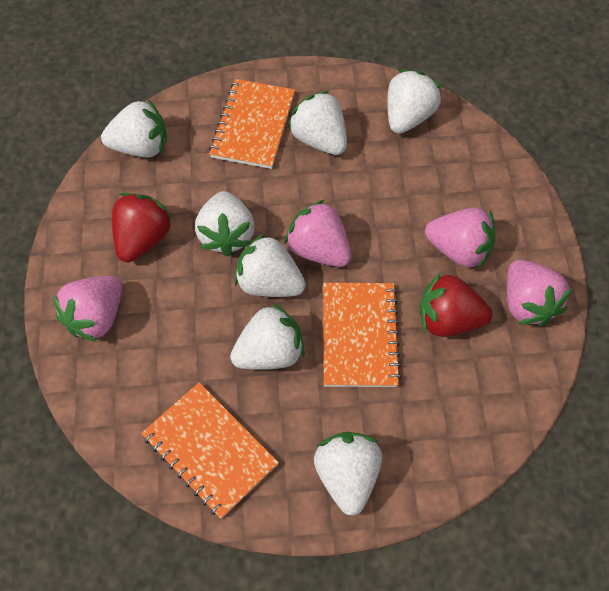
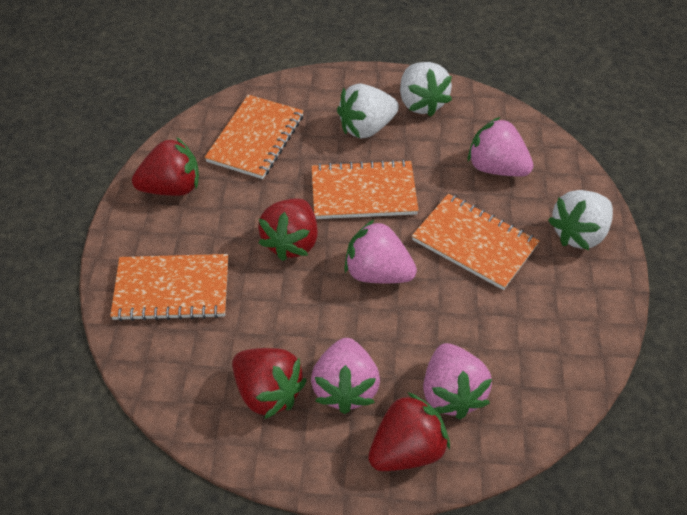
orange notebook: [141,382,279,519] [209,79,295,169] [323,283,401,387] = 3 -> [110,254,228,321] [204,95,304,179] [312,160,419,219] [412,193,539,290] = 4
red strawberry: [112,193,173,262] [419,272,492,337] = 2 -> [132,137,199,196] [232,348,307,419] [258,198,318,261] [368,392,450,471] = 4
white strawberry: [101,99,167,158] [195,191,255,256] [230,303,305,370] [235,233,306,297] [288,91,347,155] [314,432,382,516] [387,69,442,134] = 7 -> [337,83,399,139] [400,62,452,117] [548,190,613,250] = 3

